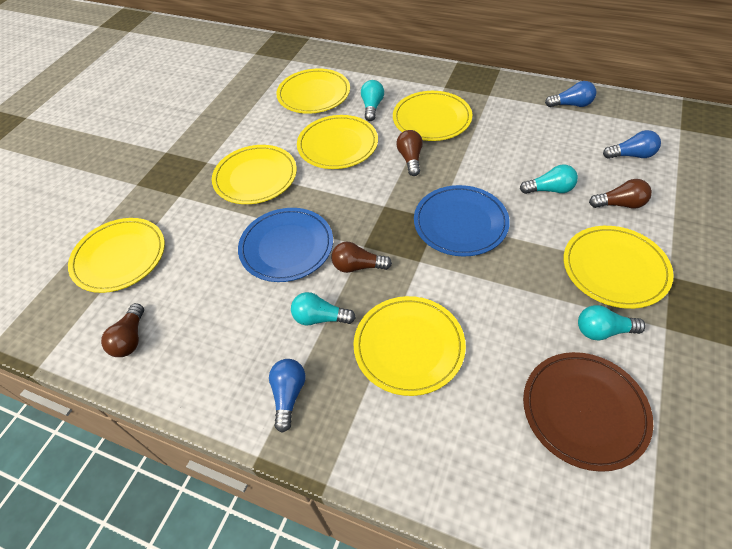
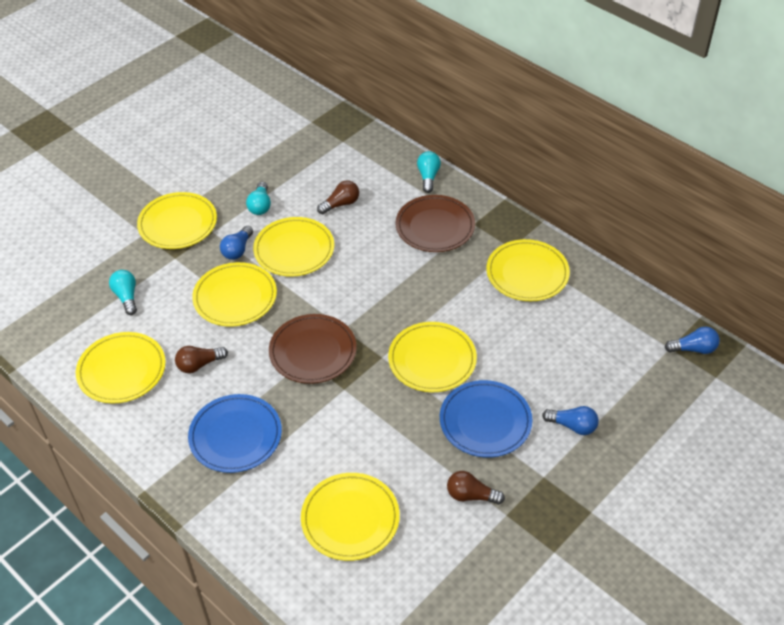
brown light bulb: [101,303,144,357] [332,241,392,273] [396,130,423,176] [589,179,652,209] = 4 -> [175,346,228,373] [317,180,359,214] [447,471,505,504] = 3
brown plate: [523,352,653,472] = 1 -> [269,314,357,384] [395,195,475,252] = 2
turquoise light bulb: [291,292,356,325] [361,80,384,121] [520,164,578,194] [578,305,646,340] = 4 -> [109,270,137,315] [246,182,271,215] [417,151,441,193] = 3

